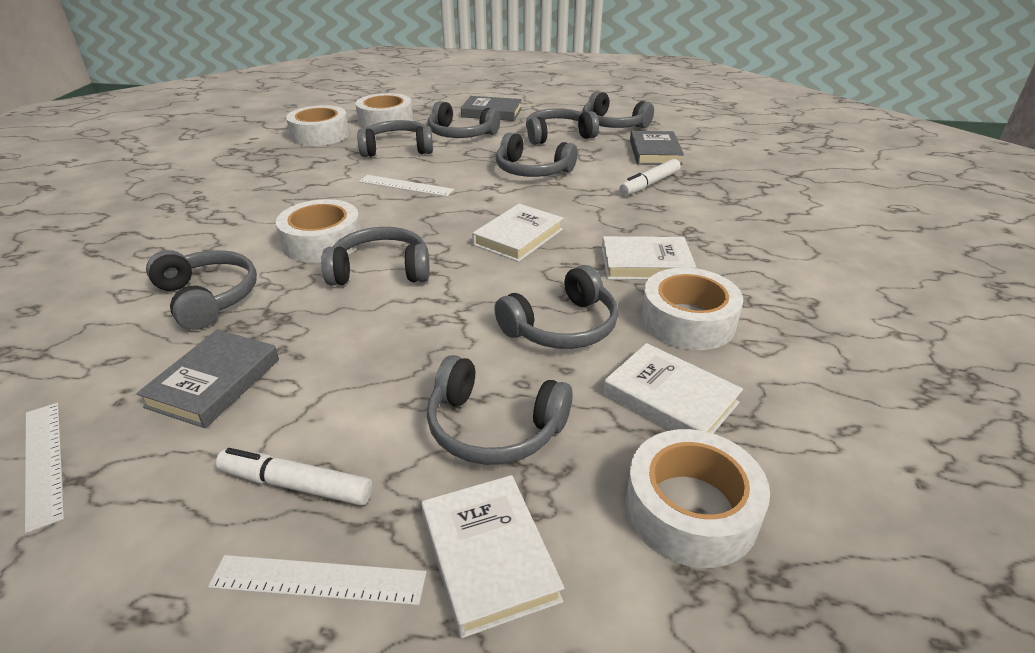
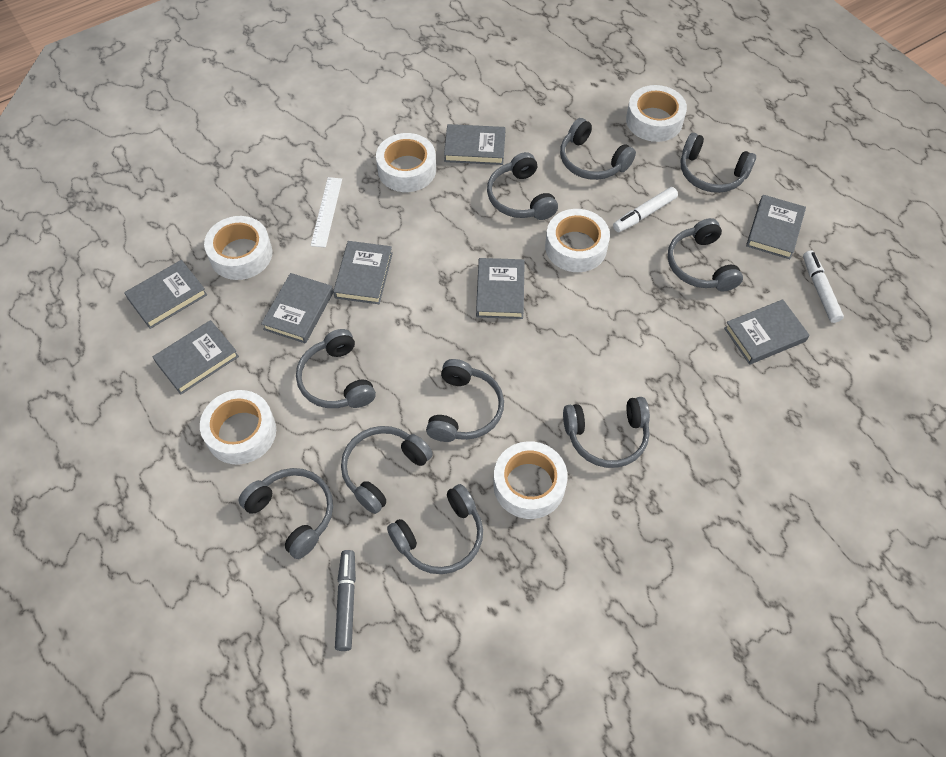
grey book: [136,330,279,428] [461,96,522,121] [630,131,684,165] = 3 -> [124,260,207,329] [153,320,239,395] [261,273,333,344] [333,241,393,304] [444,124,506,165] [476,258,525,319] [724,299,809,365] [746,195,806,259] = 8
grey headphones: [146,250,257,330] [321,227,430,286] [357,120,433,157] [427,355,573,465] [428,101,500,138] [494,265,618,349] [496,132,577,177] [526,108,599,145] [582,91,654,128] = 9 -> [239,468,333,559] [296,329,376,408] [341,426,433,514] [387,484,483,574] [426,359,504,442] [487,152,558,220] [560,118,636,180] [563,397,650,468] [668,218,743,291] [681,133,756,193] = 10
grey marker: none = 0 -> [335,550,356,651] = 1
white book: [421,475,564,638] [472,204,563,262] [602,236,696,280] [603,343,743,433] = 4 -> none = 0
white ruler: [25,403,64,533] [208,555,426,605] [359,175,454,197] = 3 -> [311,177,342,248] = 1
white tape: [276,199,361,263] [286,105,349,146] [355,93,413,129] [625,429,770,568] [641,268,743,350] = 5 -> [200,390,276,464] [204,216,272,280] [376,133,436,192] [493,441,568,519] [545,209,610,272] [626,85,687,142] = 6

